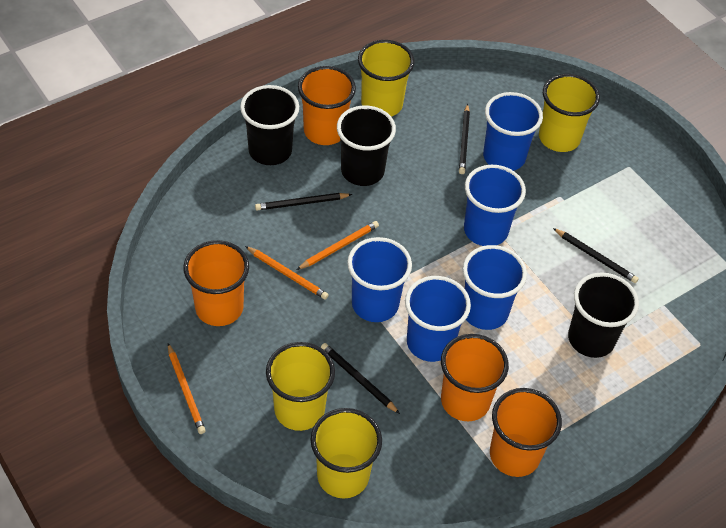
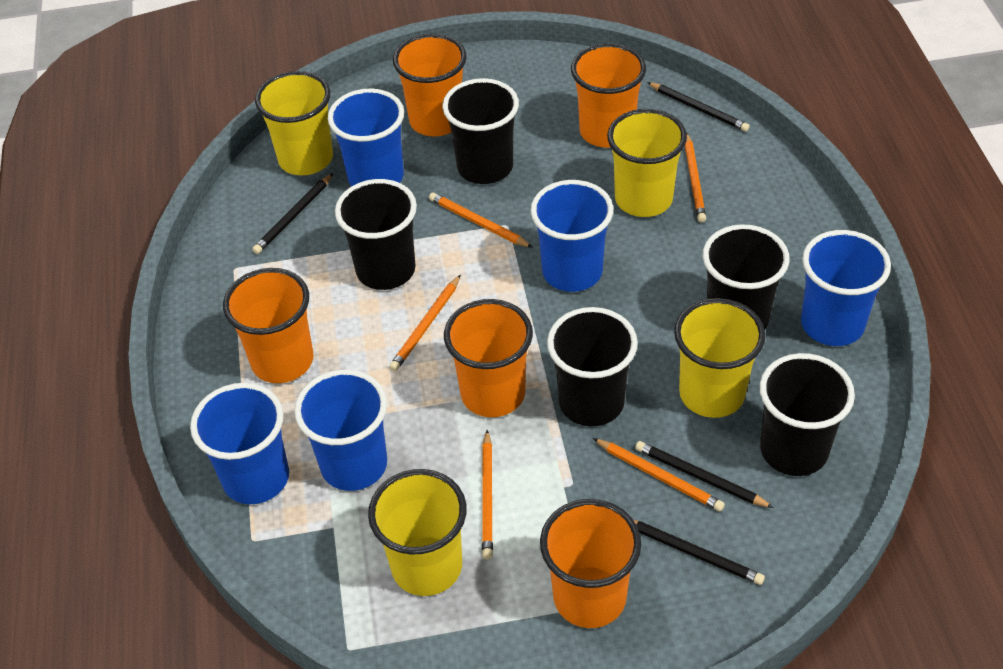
black cup: [240,85,299,165] [337,105,396,186] [568,273,639,358] = 3 -> [335,179,417,290] [442,78,519,184] [547,307,638,427] [703,224,789,330] [759,353,855,476] = 5
orange cup: [183,240,249,326] [298,66,356,145] [441,334,509,421] [490,388,562,477] = 4 -> [223,268,313,383] [393,34,467,136] [444,299,533,417] [540,499,641,628] [571,43,646,148] = 5
orange pencil: [168,343,206,434] [245,246,329,300] [296,221,379,270] = 3 -> [389,275,461,371] [429,192,533,248] [482,430,493,559] [593,438,725,512] [685,133,706,222] = 5

